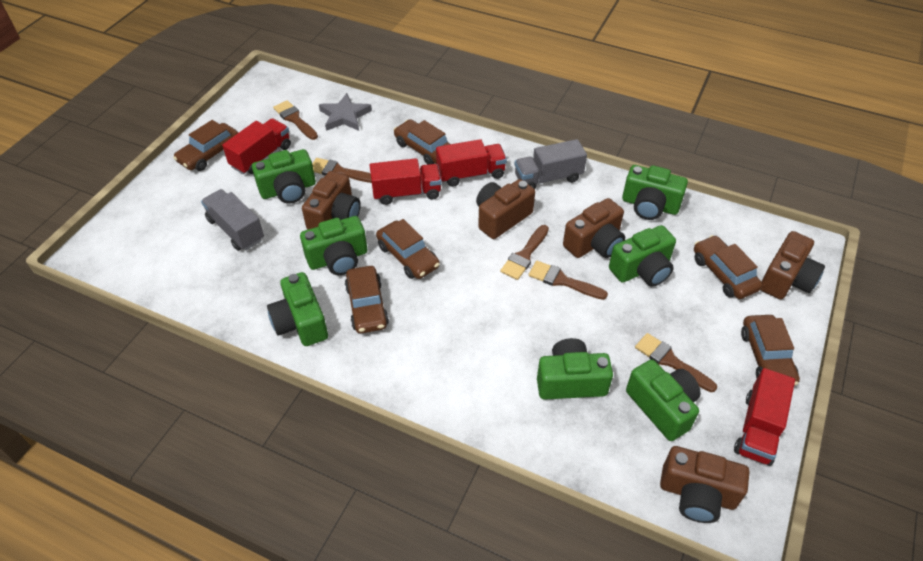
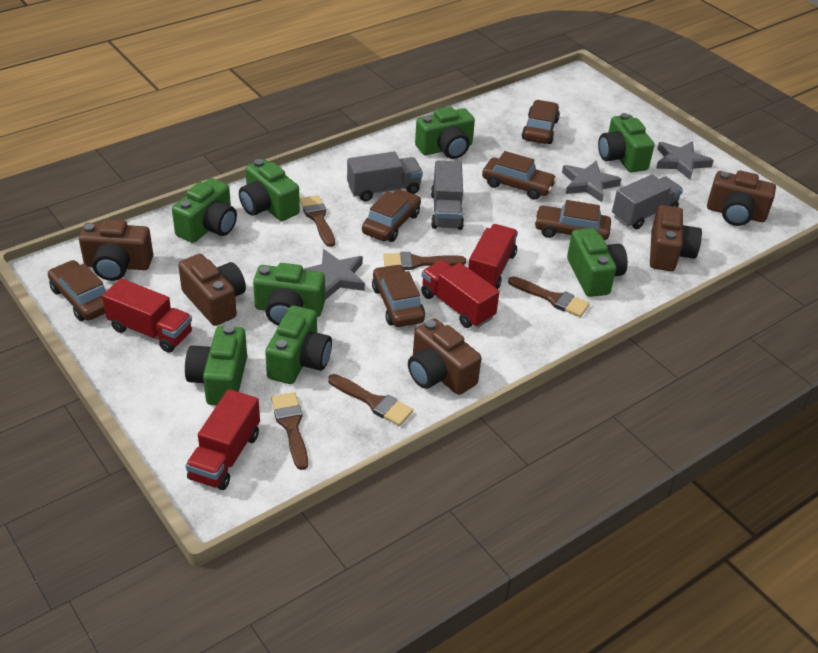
green camera: [252,149,316,204] [267,272,328,346] [300,216,368,275] [537,338,613,400] [609,225,676,287] [622,165,688,220] [626,359,701,441] = 7 -> [172,178,237,243] [185,325,247,405] [239,159,300,221] [253,263,325,326] [265,305,332,384] [415,107,475,159] [567,228,628,297] [598,113,654,172] = 8
grey star: [319,93,372,131] = 1 -> [303,249,365,300] [562,161,621,202] [656,141,714,180] = 3
grey truck: [201,189,264,251] [514,139,587,189] = 2 -> [347,152,423,201] [431,160,464,230] [612,174,683,229] = 3

